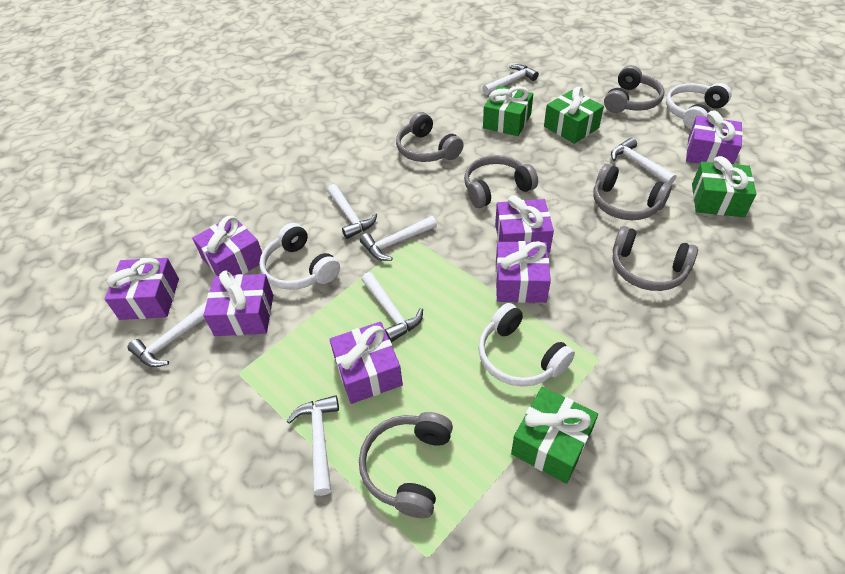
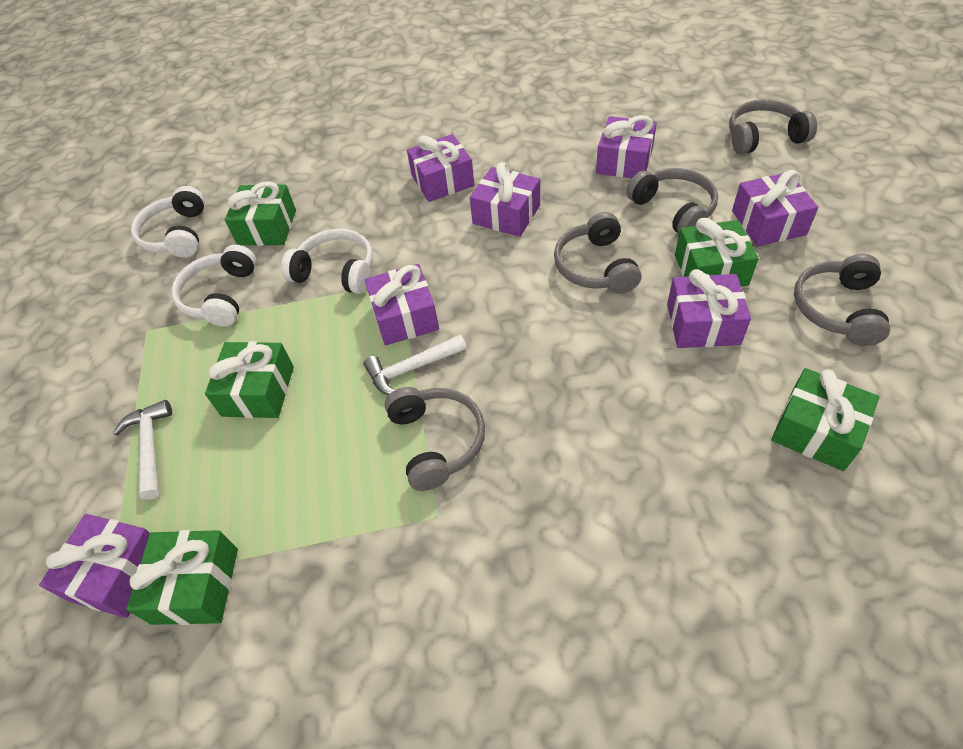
green gift: [483,86,533,136] [511,387,598,484] [544,86,604,144] [692,156,757,217] = 4 -> [126,530,238,625] [205,341,294,418] [225,182,296,246] [675,218,759,287] [771,368,879,471] = 5
grey headphones: [359,412,453,518] [396,112,463,162] [464,155,538,208] [593,164,672,220] [604,65,665,113] [613,226,698,291] = 6 -> [385,387,485,491] [554,212,641,293] [626,168,718,233] [729,99,817,154] [794,254,890,346] = 5
white hammer: [128,301,207,367] [287,395,339,496] [327,184,377,239] [360,216,437,261] [361,272,423,342] [483,64,539,95] [611,137,677,185] = 7 -> [113,400,172,500] [363,335,466,395] = 2

